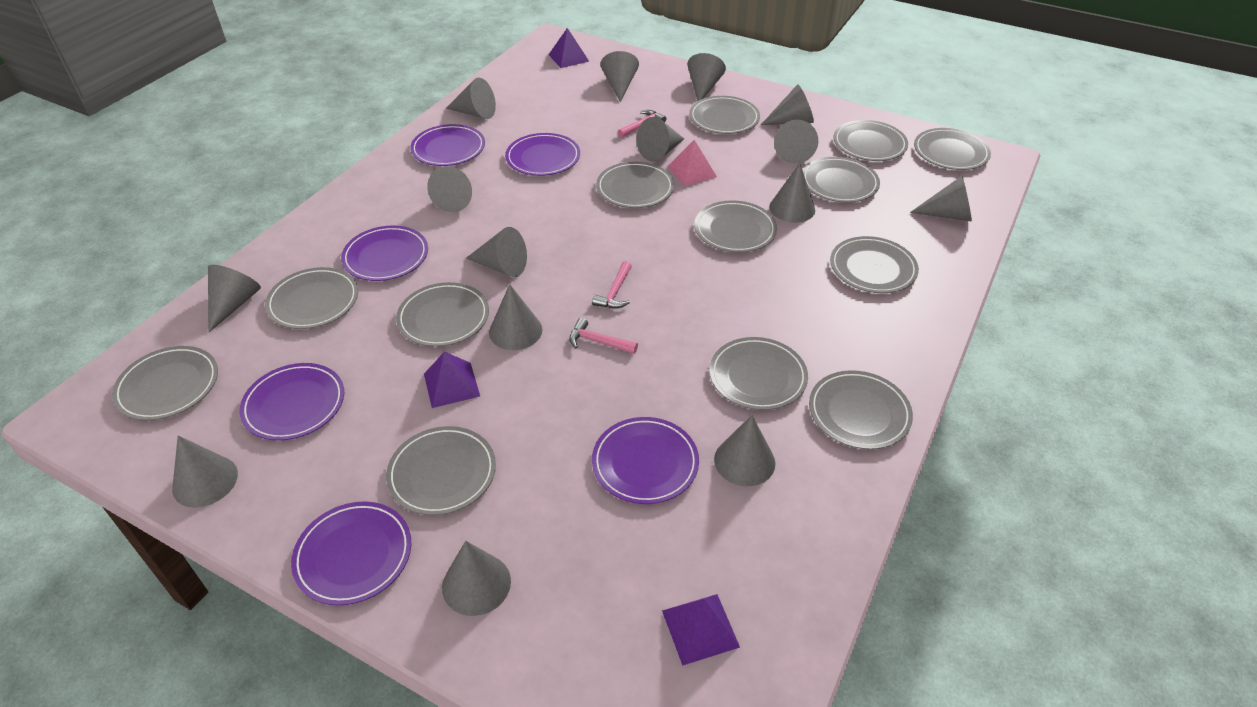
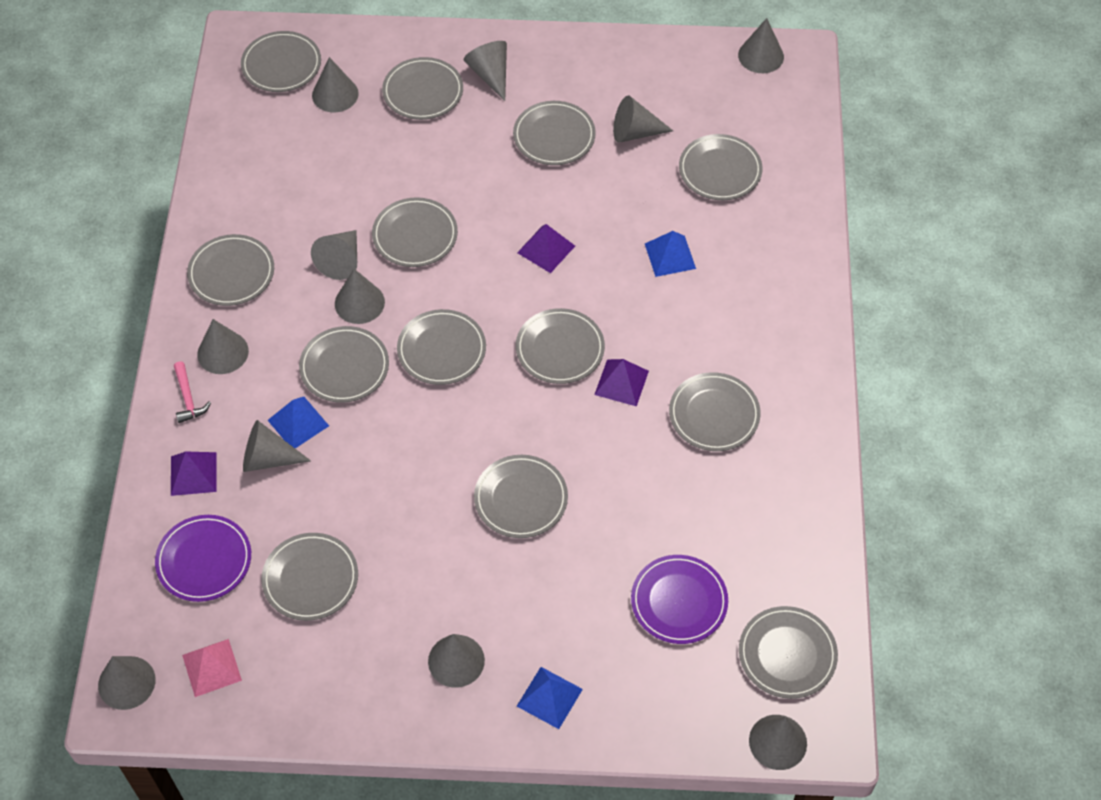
blue pyramid: none = 0 -> [268,397,329,448] [517,667,583,729] [645,231,696,277] = 3
grey cone: [172,436,238,508] [208,265,261,332] [427,166,472,212] [442,541,511,616] [446,78,496,119] [466,227,527,277] [489,284,542,350] [600,51,639,102] [637,117,684,161] [687,53,726,101] [714,415,775,486] [761,84,814,125] [769,163,815,223] [774,120,818,164] [910,176,972,222] = 15 -> [98,656,156,710] [197,319,249,374] [243,420,311,472] [311,230,357,280] [312,57,359,112] [335,269,385,324] [428,634,485,688] [463,41,507,101] [613,96,673,143] [738,18,784,73] [749,715,807,770] = 11
pink hammer: [569,318,638,354] [592,261,632,309] [618,110,666,138] = 3 -> [174,361,211,423] = 1
purple plate: [239,363,344,441] [291,501,411,605] [341,225,428,281] [410,124,485,166] [505,133,580,176] [592,417,699,504] = 6 -> [155,515,251,602] [631,555,728,644] = 2

